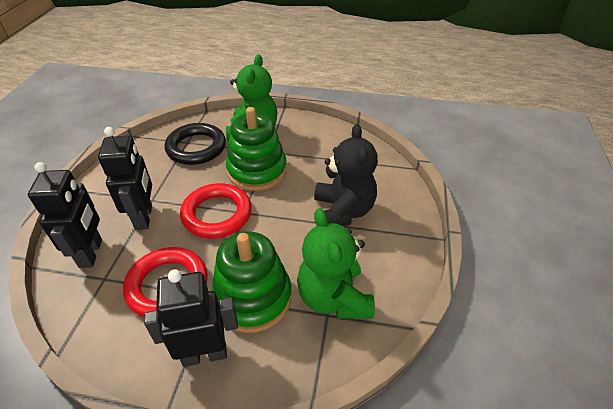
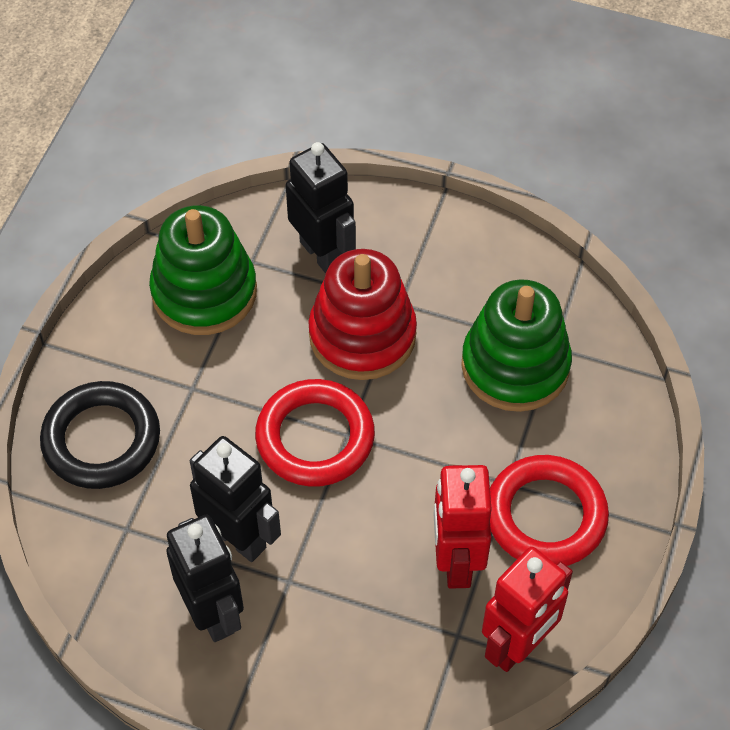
black teddy bear: [314,124,378,226] = 1 -> none = 0
green teddy bear: [226,54,277,141] [297,208,375,319] = 2 -> none = 0
red robot: none = 0 -> [434,465,492,589] [482,547,573,672] = 2
red stacking toy: none = 0 -> [308,249,417,380] = 1

